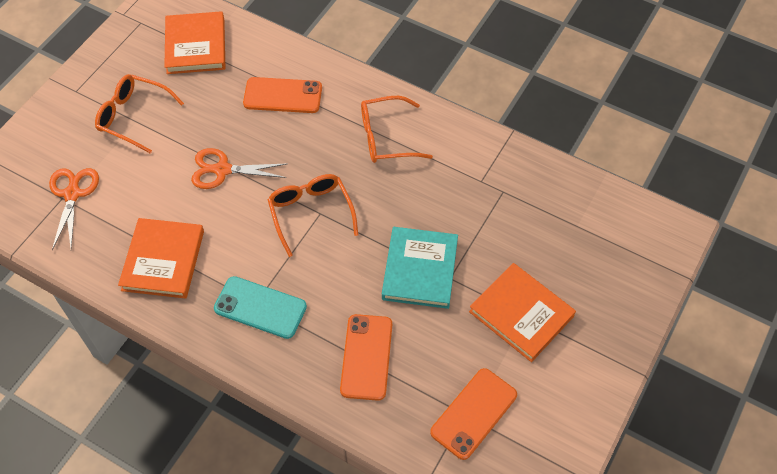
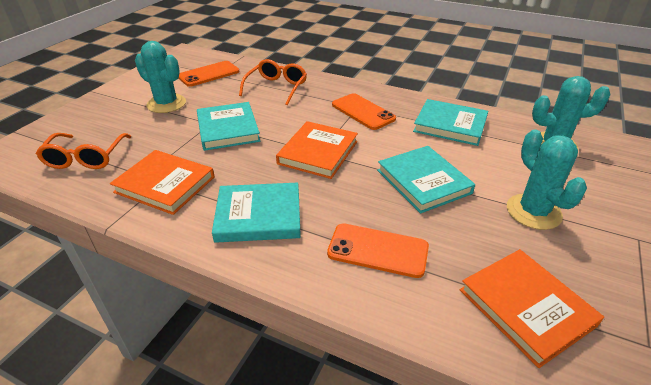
orange glasses: [95,74,184,154] [268,174,358,257] [361,96,433,163] = 3 -> [36,133,131,169] [239,59,307,106] = 2
orange scissors: [49,168,99,250] [191,148,288,189] = 2 -> none = 0
turquoise book: [382,227,458,309] = 1 -> [197,102,260,151] [212,182,301,243] [377,146,475,214] [413,99,488,146] = 4
turquoise cactus: none = 0 -> [135,41,186,113] [507,129,587,230] [532,76,610,149] = 3
turquoise phone: [214,276,307,339] = 1 -> none = 0

